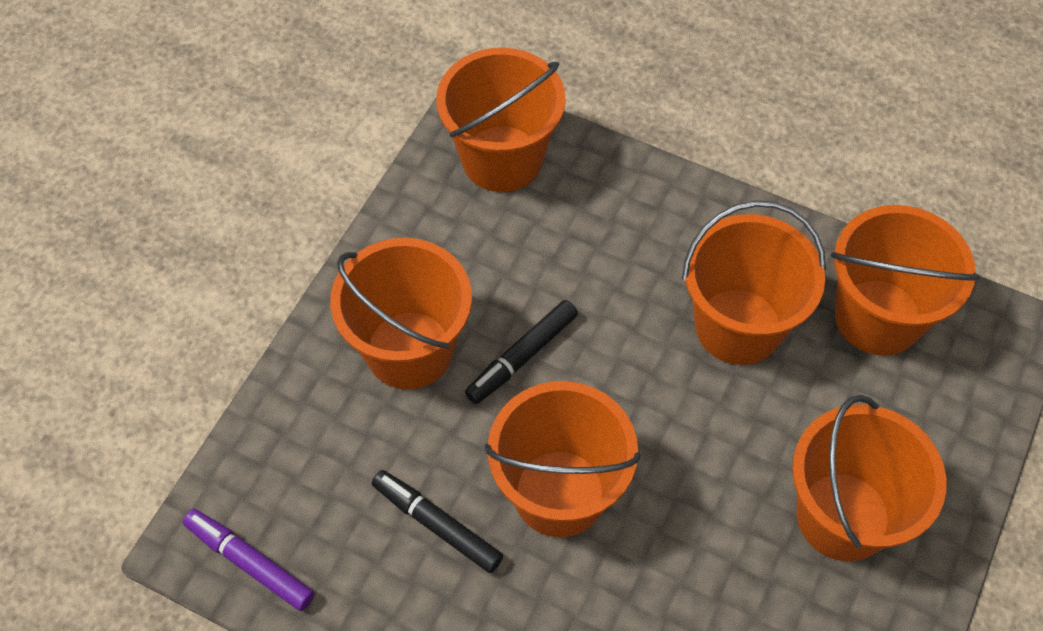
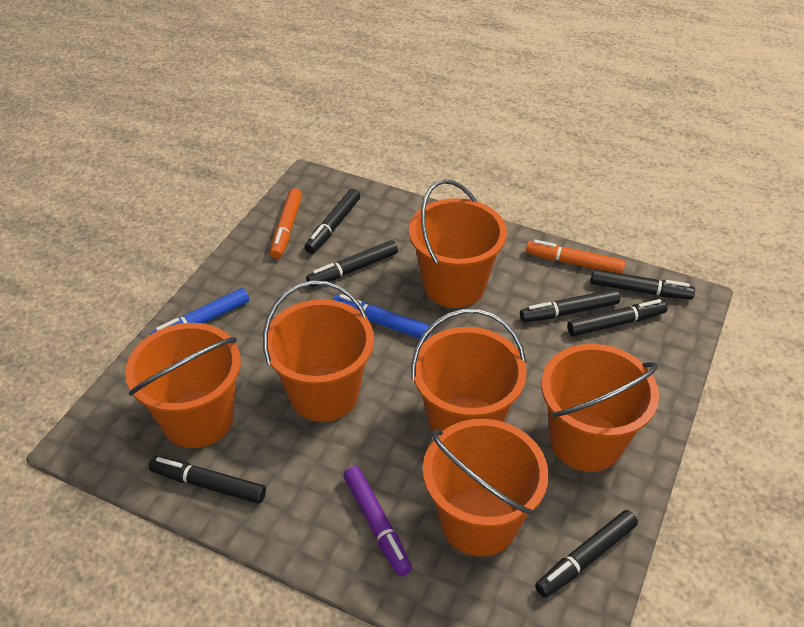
black marker: [372,470,503,573] [465,300,578,404] = 2 -> [149,456,266,504] [304,189,360,254] [306,240,398,287] [520,289,620,322] [535,510,638,598] [567,299,668,336] [590,269,695,300] = 7
blue marker: none = 0 -> [150,288,249,335] [333,294,430,340] = 2
orange marker: none = 0 -> [270,188,302,259] [526,240,625,274] = 2

